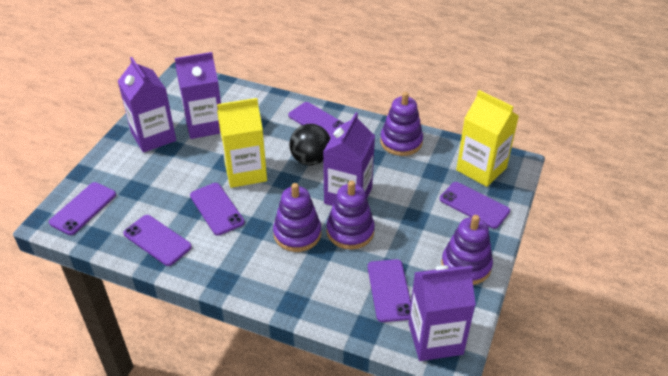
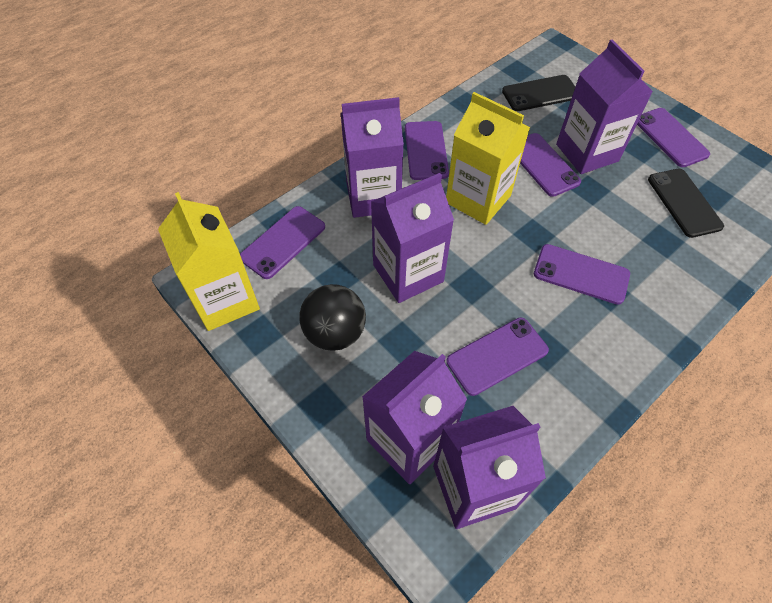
black phone: none = 0 -> [502,75,575,111] [648,169,724,238] = 2
purple carton: [118,57,176,153] [175,52,221,139] [323,112,375,206] [408,265,476,361] = 4 -> [341,97,404,218] [362,351,467,484] [371,173,454,303] [433,406,546,529] [556,39,653,174] = 5
purple stacking toy: [273,183,321,252] [326,181,375,250] [380,92,423,156] [441,215,493,285] = 4 -> none = 0

